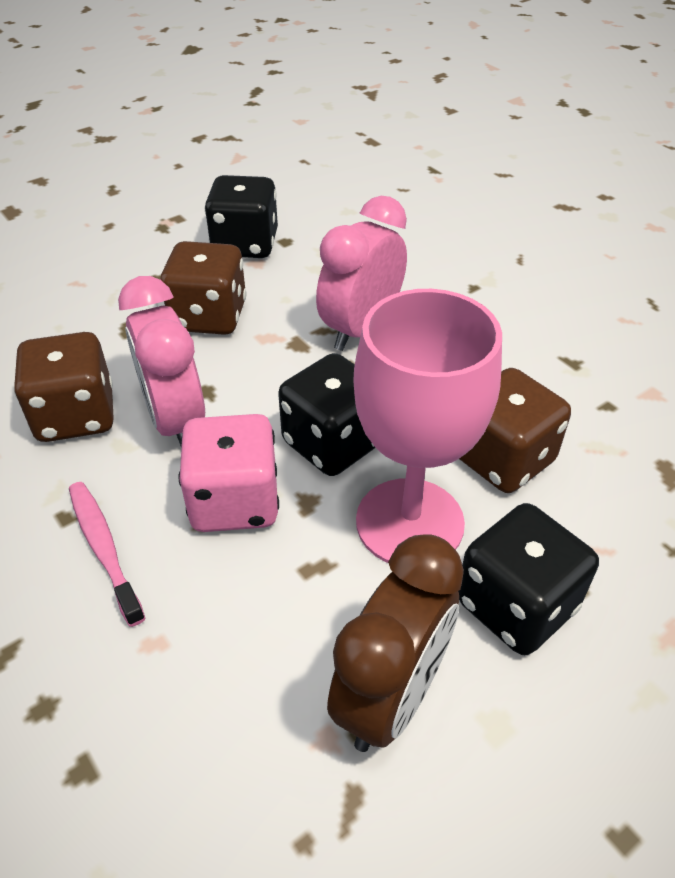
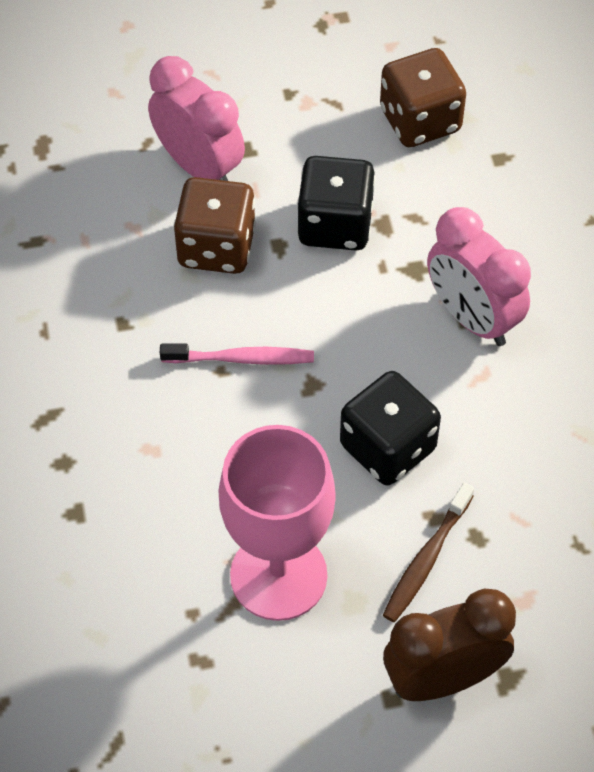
black dice: [205,175,278,258] [278,353,375,476] [458,503,599,655] = 3 -> [297,156,375,251] [340,371,441,485] = 2
brown dice: [14,332,114,442] [160,241,246,335] [459,368,571,493] = 3 -> [173,177,256,274] [380,48,466,147] = 2
brown toothbrush: none = 0 -> [383,483,474,622] = 1
pink dice: [179,414,279,532] = 1 -> none = 0

